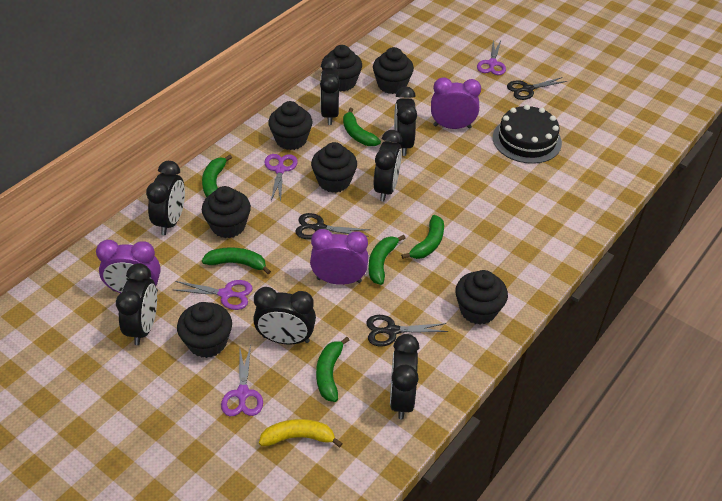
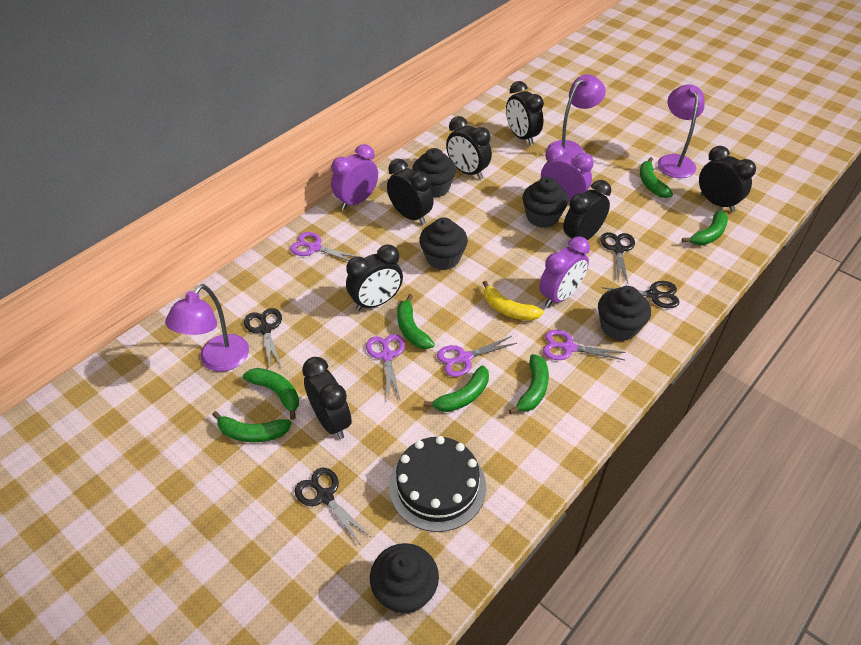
black cupcake: [177,302,232,358] [202,186,251,238] [268,101,313,150] [311,142,357,193] [322,45,362,91] [373,47,414,94] [455,270,508,325] = 7 -> [370,543,439,615] [412,148,456,198] [419,217,468,270] [523,177,568,228] [598,286,651,341] = 5
black scissors: [295,213,370,239] [366,315,448,347] [507,77,567,100] = 3 -> [244,308,282,371] [295,468,369,544] [601,232,635,283] [601,281,680,308] = 4
green banana: [202,155,232,197] [202,247,271,274] [316,337,350,402] [343,108,381,146] [368,235,406,285] [401,215,444,259] = 6 -> [212,411,292,442] [243,368,299,420] [397,294,435,349] [424,365,489,412] [509,354,549,414] [640,157,673,198] [682,210,728,245] = 7
purple lamp: none = 0 -> [165,284,249,372] [547,74,606,155] [657,84,705,178] = 3

